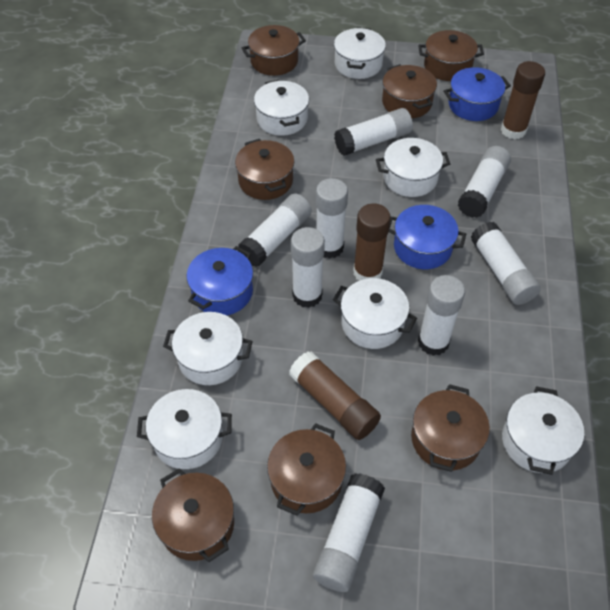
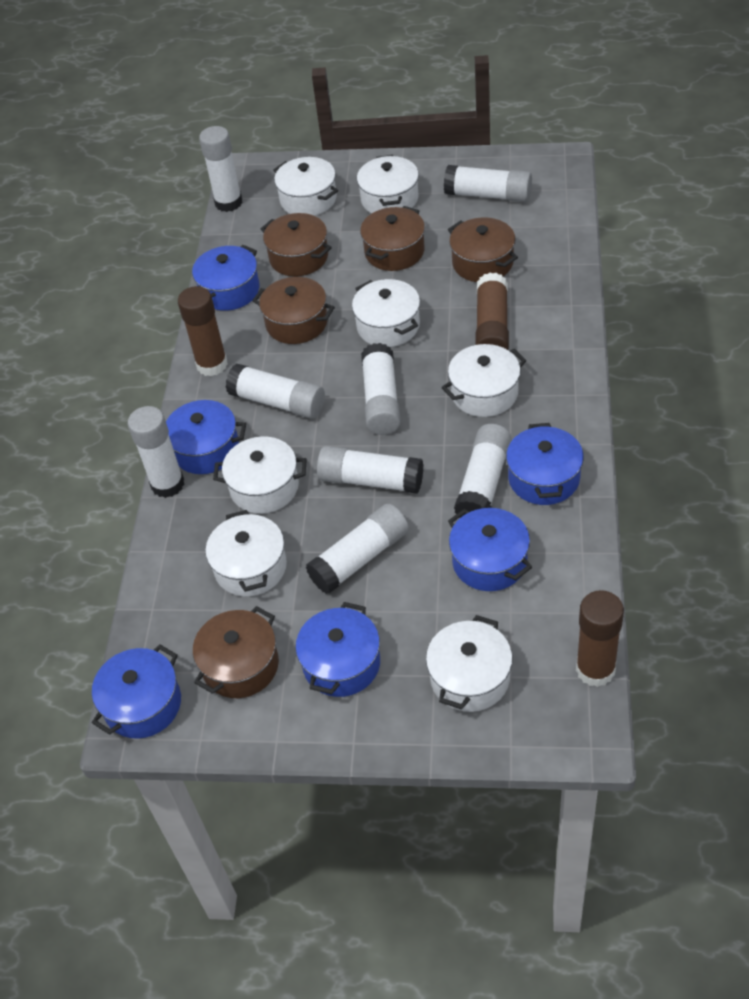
blue pot: [187,246,253,315] [389,205,466,269] [444,67,511,121] = 3 -> [92,644,181,739] [166,400,246,474] [192,245,260,311] [296,602,380,697] [448,508,532,591] [506,423,584,505] = 6
brown pot: [152,468,234,562] [235,139,294,200] [242,25,306,76] [267,423,346,516] [382,64,437,118] [411,384,490,472] [418,30,484,81] = 7 -> [193,606,279,698] [253,277,335,344] [261,213,332,277] [360,206,425,271] [448,217,518,282] = 5

